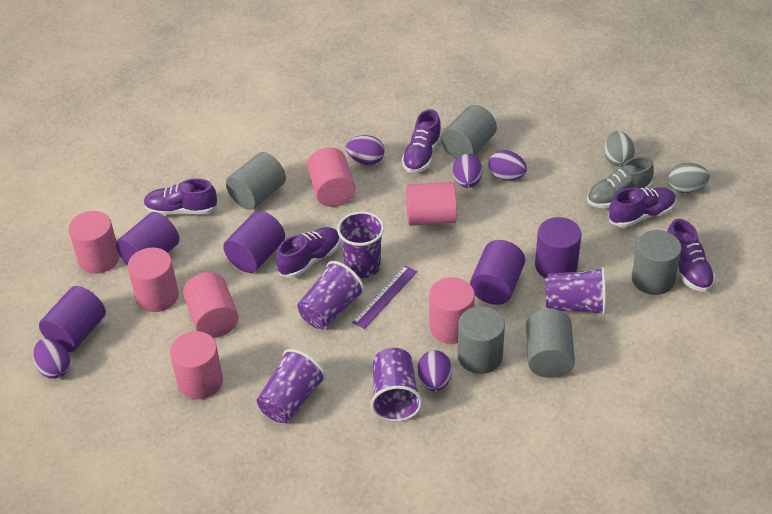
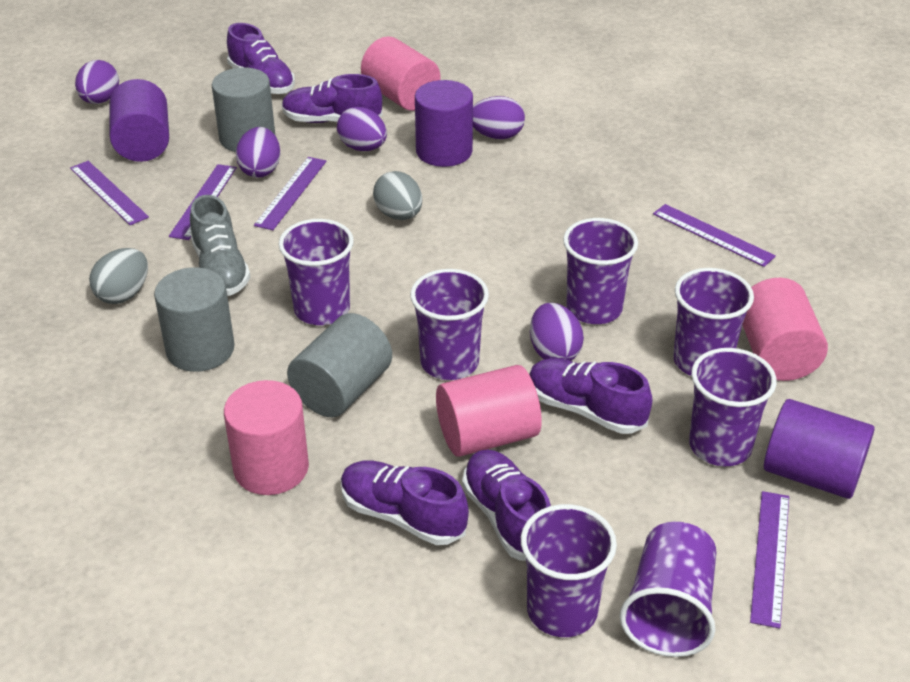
grey cylinder: [226,152,286,210] [441,105,497,159] [458,306,505,374] [526,309,575,378] [631,230,682,295] = 5 -> [154,267,235,372] [212,67,275,152] [287,313,392,417] = 3
pink cylinder: [68,211,120,274] [128,247,179,312] [170,331,223,399] [183,272,239,338] [307,147,356,207] [406,182,457,226] [429,277,475,344] = 7 -> [224,380,309,495] [361,36,440,111] [436,365,542,457] [742,278,828,381] = 4
purple cup: [257,349,326,423] [297,261,365,329] [337,211,384,278] [371,348,422,422] [545,267,606,315] = 5 -> [279,219,354,325] [410,269,489,380] [521,504,617,637] [563,218,638,324] [619,522,716,657] [673,268,754,376] [689,348,777,466] = 7
purple cylinder: [39,286,106,352] [116,212,179,265] [223,211,285,273] [470,240,525,305] [535,217,582,278] = 5 -> [110,79,169,162] [415,80,473,167] [764,399,875,499] = 3
purple ruler: [352,265,417,329] = 1 -> [70,161,149,225] [169,164,237,240] [254,157,326,230] [653,204,776,267] [750,491,789,629] = 5

